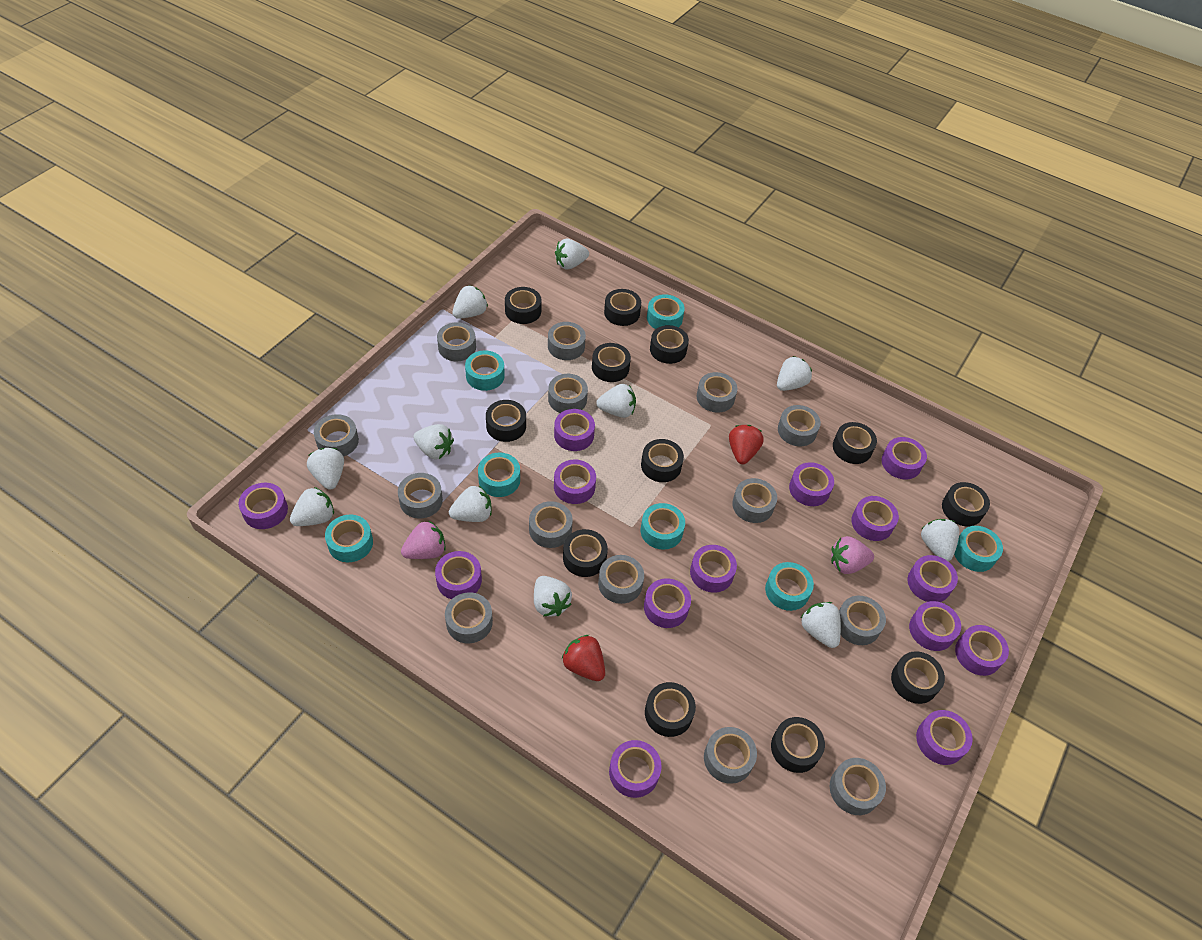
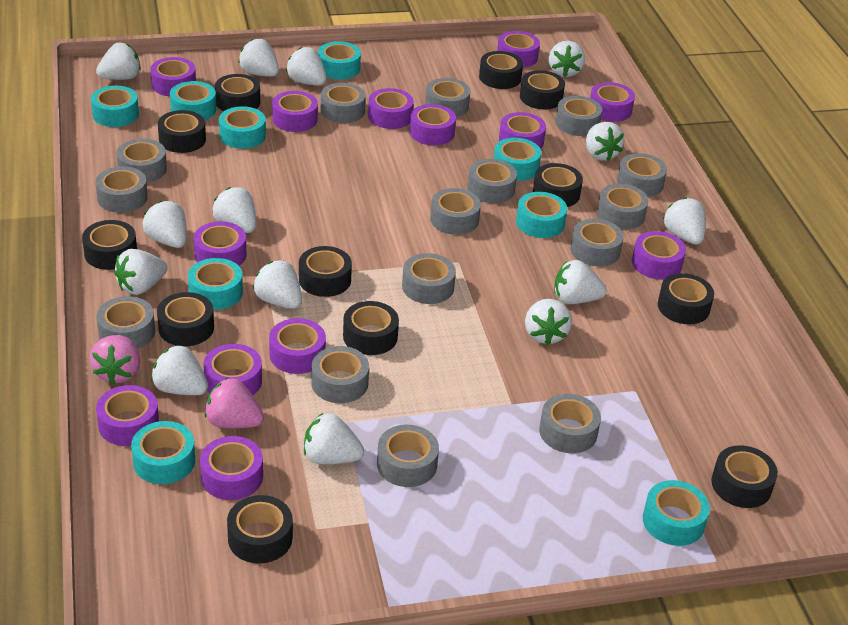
grey tape: [314,414,359,456] [398,473,443,518] [437,322,476,361] [445,592,493,643] [529,501,573,548] [548,322,586,360] [548,374,588,413] [598,555,644,604] [696,372,737,413] [704,727,757,784] [732,478,777,523] [778,405,821,446] [830,758,886,815] [839,596,886,645] = 14 -> [95,166,148,213] [97,296,155,349] [116,139,167,183] [311,346,369,403] [321,83,366,123] [377,425,439,487] [402,253,456,304] [425,78,470,117] [430,188,481,235] [468,159,517,203] [539,394,601,453] [556,96,602,136] [571,219,624,267] [597,184,648,229] [617,153,667,197] = 15
purple tape: [239,483,288,529] [435,551,482,599] [554,409,595,451] [554,460,596,504] [609,740,662,798] [644,578,691,628] [690,545,737,593] [789,462,834,506] [851,496,899,541] [882,437,927,480] [908,555,958,602] [909,601,961,651] [916,710,973,765] [955,625,1009,676] = 14 -> [96,385,159,446] [151,57,196,96] [194,221,247,266] [200,436,263,500] [203,344,262,395] [269,318,326,374] [272,91,318,132] [368,88,414,129] [410,104,456,146] [497,31,540,68] [499,112,546,149] [590,82,635,122] [632,231,686,280] = 13
red strawberry: [562,635,605,681] [729,425,764,464] = 2 -> none = 0
turquoise tape: [325,515,373,562] [465,351,505,391] [478,453,520,497] [641,503,685,550] [647,294,685,329] [765,562,814,611] [954,526,1003,572] = 7 -> [91,86,139,127] [131,421,195,484] [170,81,216,120] [188,258,243,310] [219,106,266,149] [318,41,361,80] [494,138,541,181] [516,192,567,238] [643,480,710,546] = 9
white strawberry: [290,487,334,526] [307,448,344,490] [413,424,454,459] [449,485,492,522] [452,285,488,319] [534,576,572,617] [555,239,589,270] [596,384,636,418] [777,356,812,391] [801,602,841,648] [921,519,959,561] = 11 -> [96,42,141,80] [114,249,168,295] [143,201,187,248] [151,345,208,395] [212,187,256,233] [238,39,279,77] [253,260,302,309] [286,47,327,85] [304,413,364,464] [525,299,572,345] [549,41,585,77] [554,260,607,304] [586,122,625,161] [663,197,706,245] = 14

